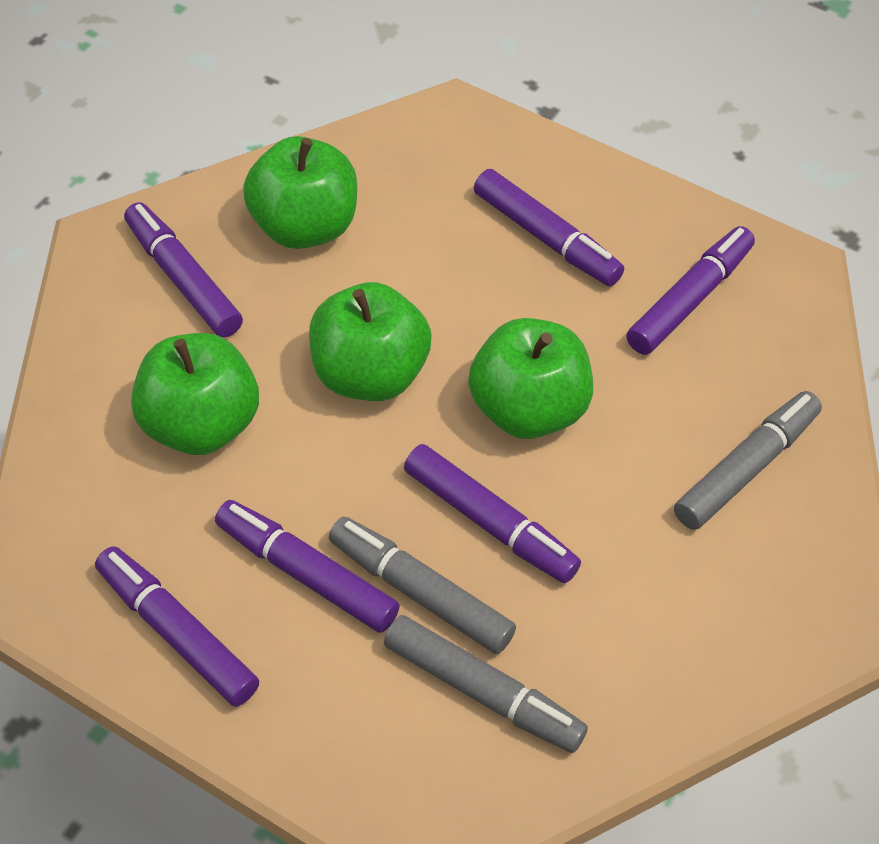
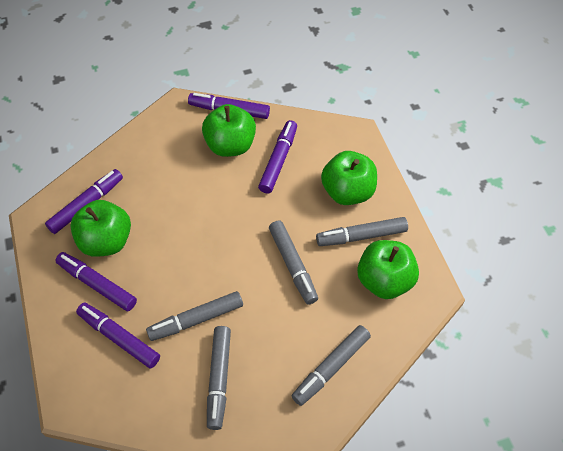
grey marker: [329,517,516,654] [384,615,588,753] [674,391,822,530] = 3 -> [146,291,243,341] [207,326,231,430] [269,221,318,304] [292,325,371,406] [316,217,408,246] = 5
purple marker: [95,546,259,706] [124,202,243,338] [215,500,400,633] [404,444,581,583] [474,169,624,286] [627,226,755,355] = 6 -> [45,169,123,234] [55,252,137,311] [76,303,160,369] [188,93,270,119] [258,120,297,194] = 5

